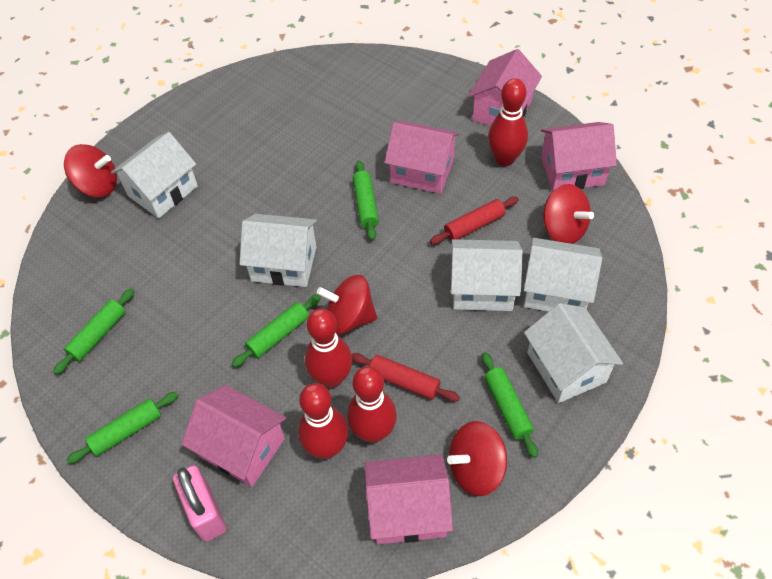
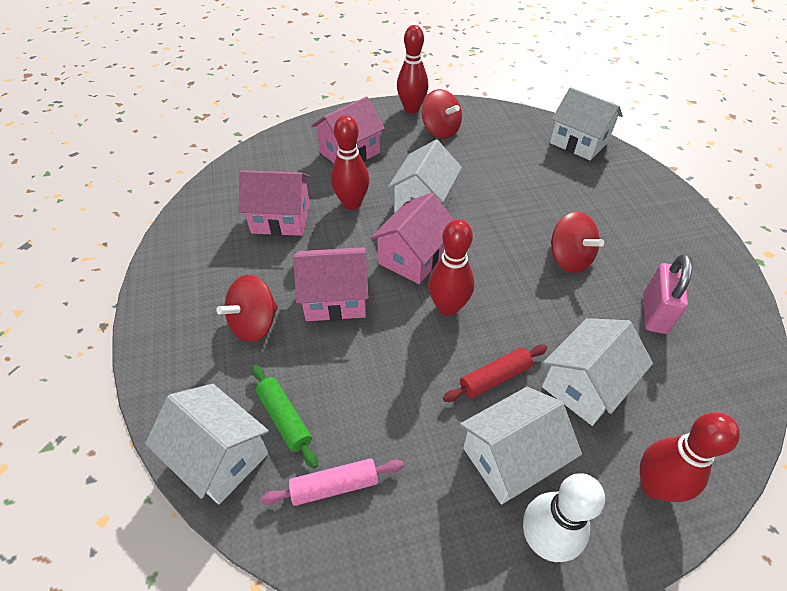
green rolling pin: [53,288,134,374] [66,392,179,464] [232,294,321,367] [353,160,379,241] [482,352,538,458] = 5 -> [252,365,318,469] = 1
pink house: [181,385,286,487] [365,454,453,544] [385,121,459,194] [468,49,542,126] [541,122,617,191] = 5 -> [239,170,310,236] [293,247,369,321] [311,97,385,163] [370,193,454,284] = 4
pink rolling pin: none = 0 -> [261,458,404,506] = 1
red rolling pin: [352,353,460,402] [430,197,519,244] = 2 -> [443,345,547,402] = 1
red spinning top: [64,144,117,197] [317,275,377,335] [447,421,507,496] [543,184,594,244] = 4 -> [217,275,278,342] [421,89,462,139] [551,212,604,273] = 3
white bowling pin: none = 0 -> [523,473,605,562] = 1

